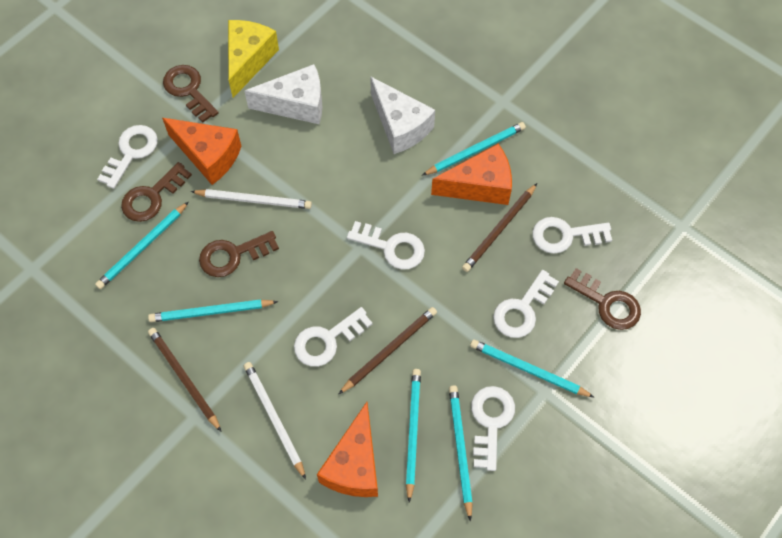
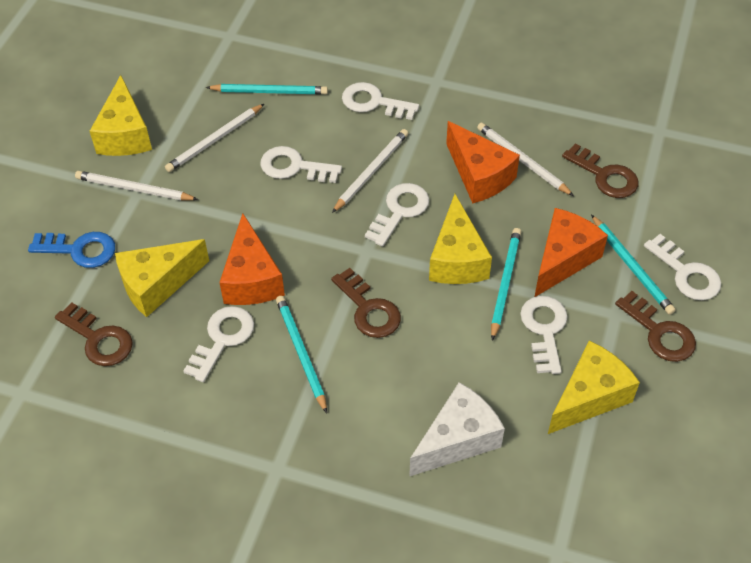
blue key: none = 0 -> [28,232,115,268] = 1
brown pencil: [148,328,221,431] [339,307,437,394] [462,183,537,272] = 3 -> none = 0
turquoise pencil: [95,202,189,289] [148,299,278,322] [406,369,421,503] [422,122,526,176] [449,385,473,521] [470,339,595,398] = 6 -> [206,84,328,94] [276,296,327,413] [491,228,521,341] [591,215,676,315] = 4
white cheese: [244,64,322,124] [370,76,435,154] = 2 -> [409,382,505,477] = 1
white pencil: [190,189,312,209] [244,362,306,480] = 2 -> [75,171,198,201] [165,104,264,172] [332,129,408,213] [477,123,574,196] = 4
yellow cheese: [228,20,279,98] = 1 -> [90,75,152,156] [115,239,209,317] [429,194,492,284] [548,341,640,434] = 4

